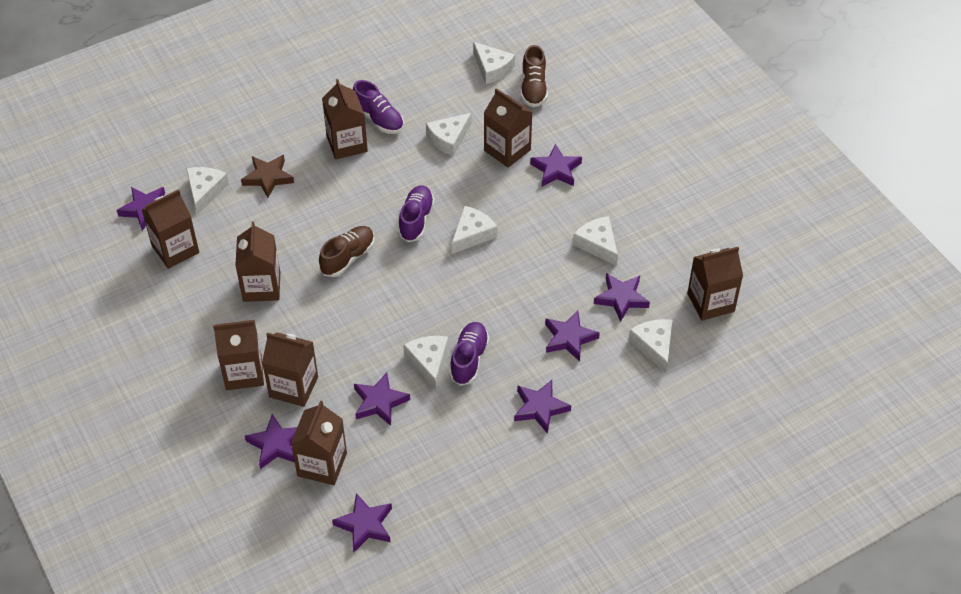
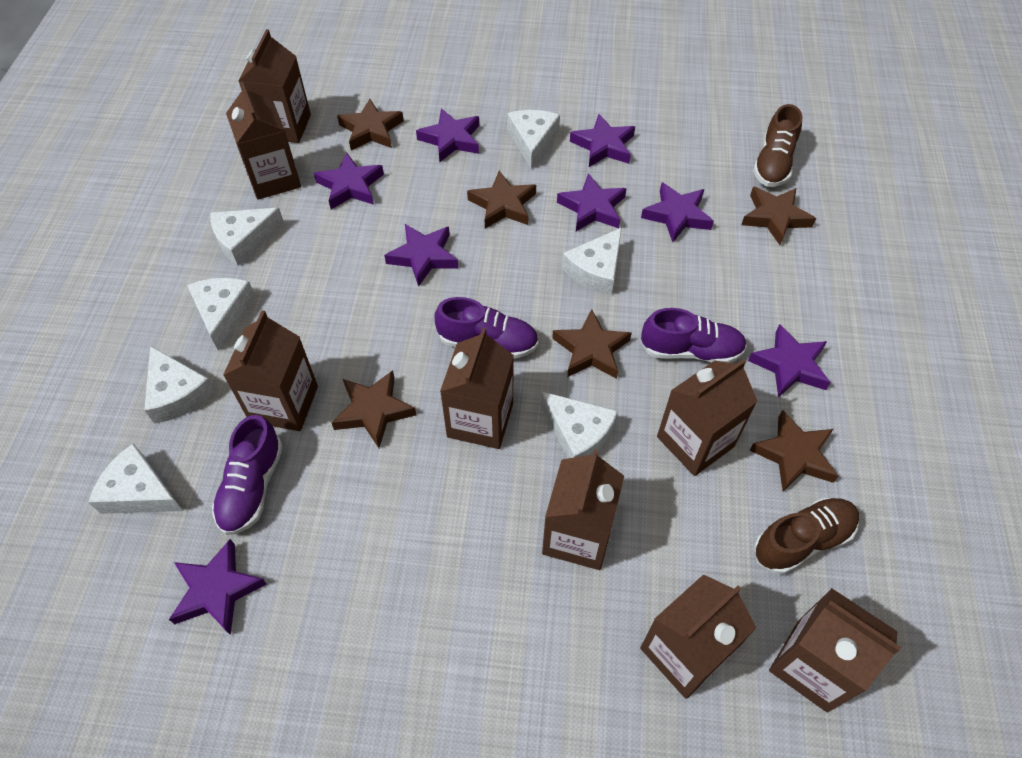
brown star: [241,155,294,198] = 1 -> [332,370,416,448] [337,99,404,150] [467,171,536,229] [552,309,632,379] [741,186,816,245] [749,410,838,492] = 6

